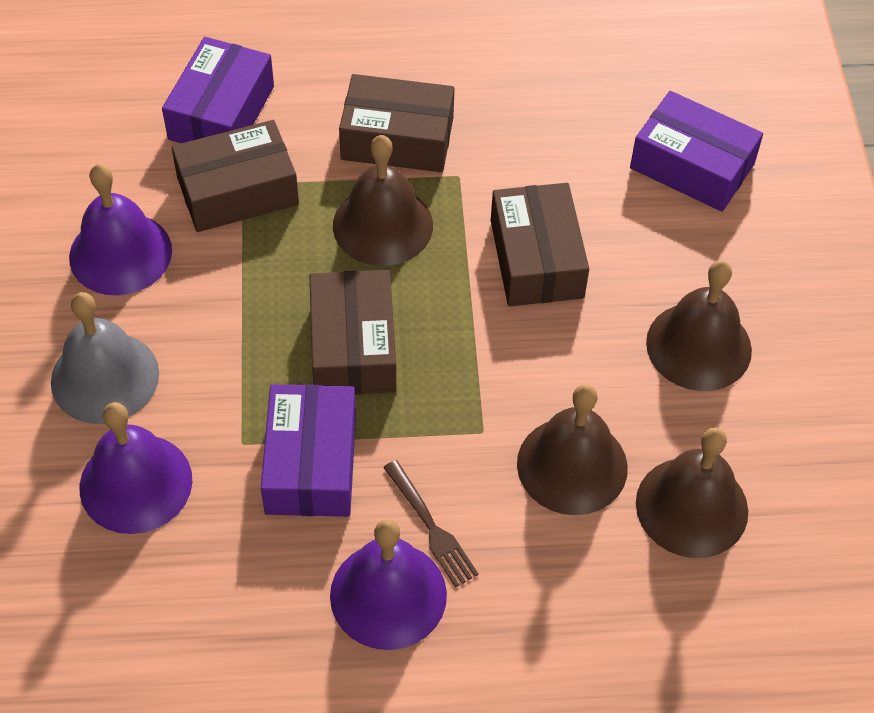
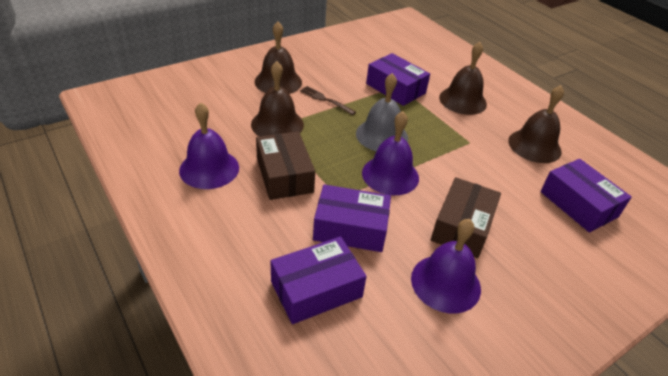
brown box: [171,120,299,232] [309,270,396,395] [339,74,455,172] [491,183,589,306] = 4 -> [256,132,315,200] [431,177,501,258] = 2
purple box: [162,37,274,143] [261,384,356,517] [630,91,763,212] = 3 -> [270,237,367,324] [313,184,391,252] [366,53,430,106] [540,159,632,232] = 4

